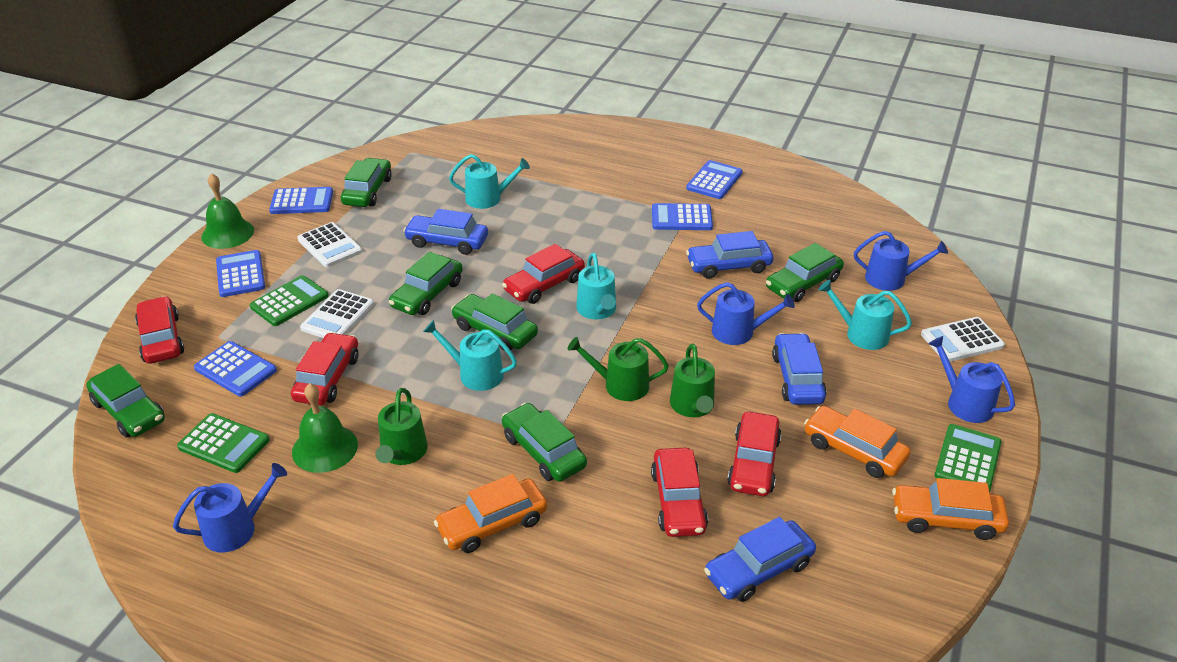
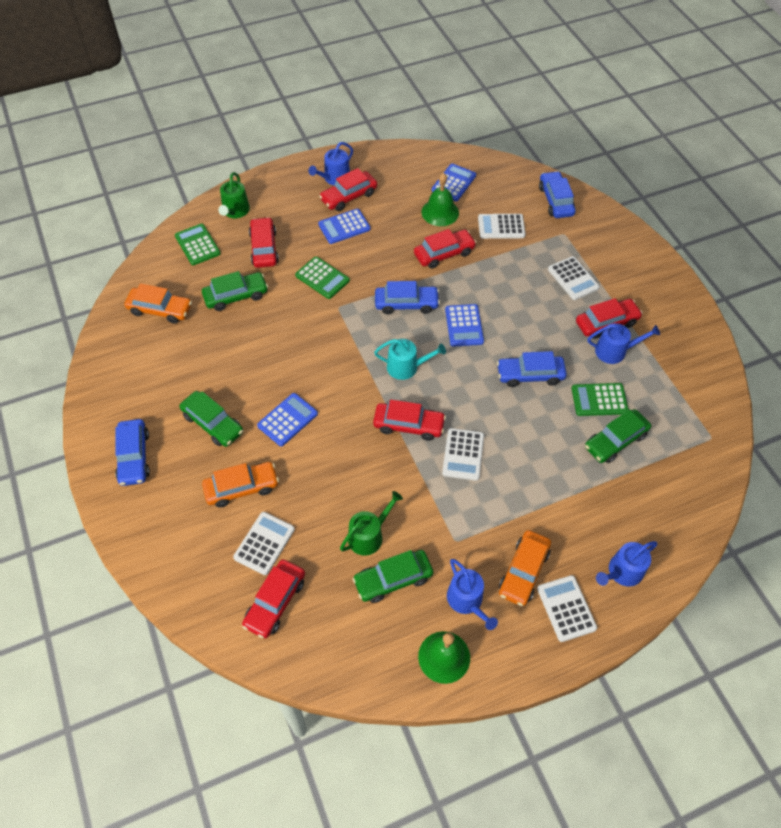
blue calculator: [194,341,277,397] [216,250,265,297] [269,187,333,214] [652,203,713,230] [686,160,743,199] = 5 -> [257,393,318,446] [318,209,371,244] [432,163,476,201] [445,304,484,347] = 4
green car: [86,364,165,438] [341,158,392,207] [389,252,463,315] [451,293,538,351] [502,403,587,482] [766,243,844,302] = 6 -> [180,391,243,447] [202,271,268,311] [352,550,433,603] [585,409,651,463] = 4
green watering can: [375,388,428,465] [568,337,669,401] [670,343,715,417] = 3 -> [218,172,250,218] [340,491,403,556] = 2
red car: [135,296,184,364] [291,332,358,406] [502,244,585,304] [651,448,708,537] [727,412,782,496] = 5 -> [242,559,305,638] [249,217,279,268] [319,168,377,211] [373,400,446,441] [414,229,476,269] [576,298,643,339] = 6
turquoise watering can: [423,320,517,391] [449,154,530,209] [576,253,616,319] [818,280,912,350] = 4 -> [374,339,446,380] = 1
white calculator: [297,222,362,267] [300,289,374,338] [921,317,1005,362] = 3 -> [233,512,295,575] [442,428,484,481] [478,214,526,239] [537,575,597,642] [548,256,600,300] = 5

